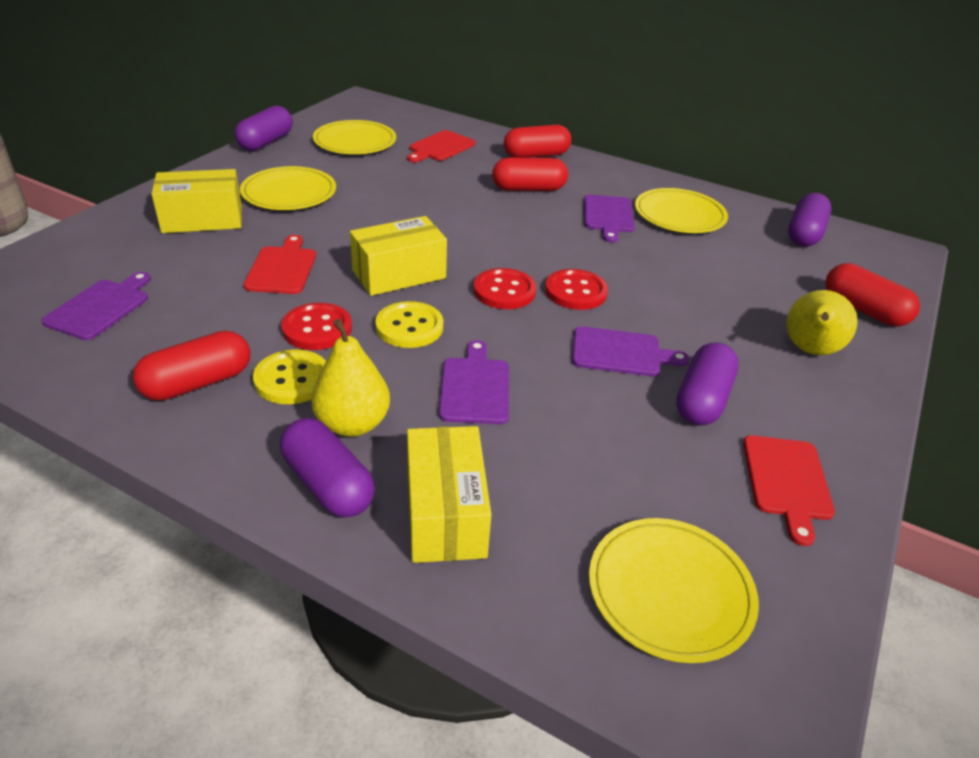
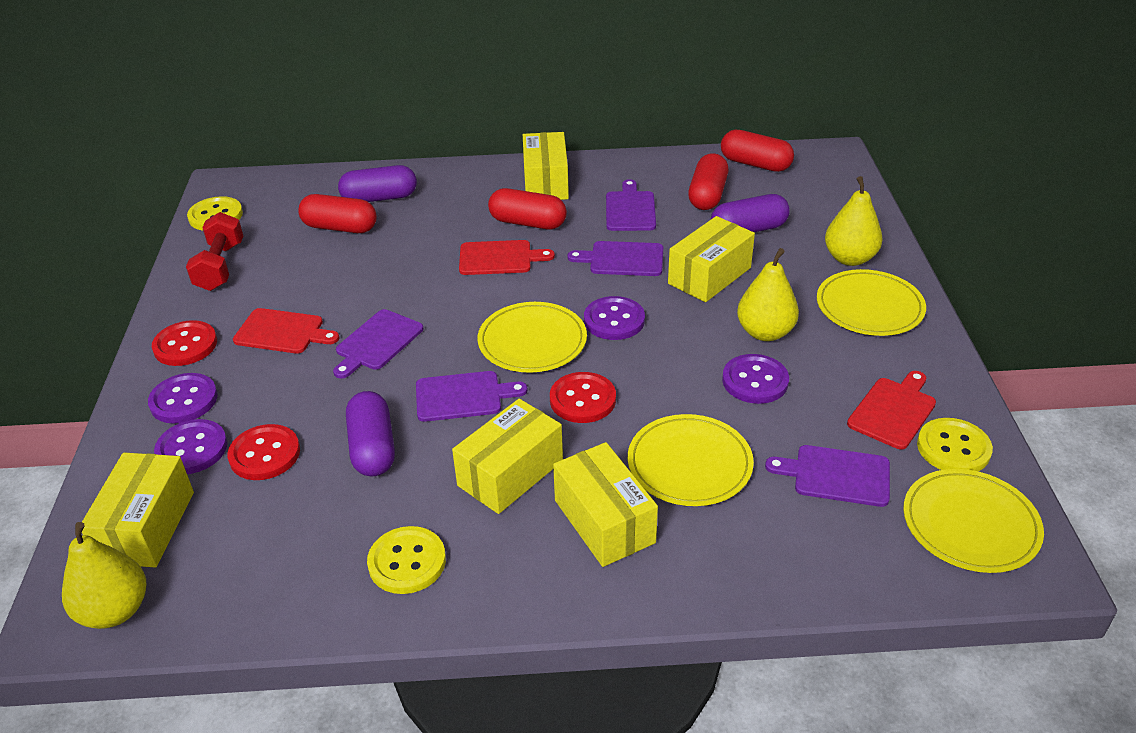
purple button: none = 0 -> [148,373,218,424] [154,419,227,474] [584,296,645,340] [722,354,789,404] = 4
purple capsule: [234,106,293,151] [280,418,375,518] [676,342,739,425] [788,193,831,247] = 4 -> [338,165,417,202] [346,391,395,476] [711,194,790,232] = 3
purple cutting board: [41,272,151,340] [439,340,509,424] [572,326,690,376] [584,194,635,242] = 4 -> [333,309,423,379] [416,371,527,422] [568,241,663,276] [606,179,656,231] [765,445,890,507] = 5
red dumbbell: none = 0 -> [186,212,243,291] = 1
yellow box: [152,169,242,233] [350,216,447,296] [407,426,492,563] = 3 -> [82,453,194,568] [452,399,563,514] [523,132,569,200] [553,442,658,567] [668,216,755,302] = 5
yellow button: [253,350,326,404] [375,301,443,348] = 2 -> [187,196,243,231] [367,526,446,594] [917,418,993,471] = 3
yellow pear: [311,319,390,437] [786,290,858,355] = 2 -> [62,522,146,629] [737,248,799,341] [825,176,883,266] = 3

